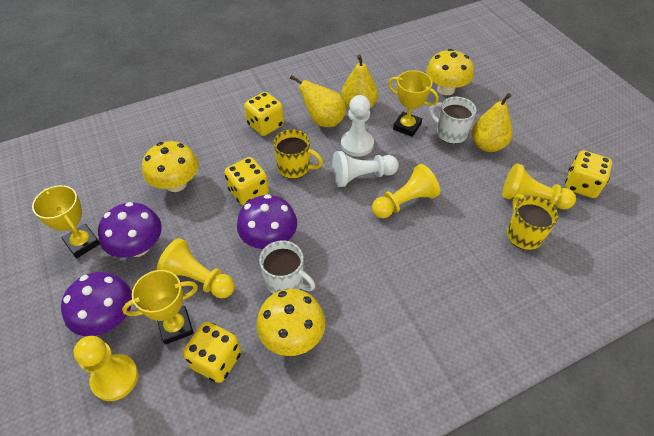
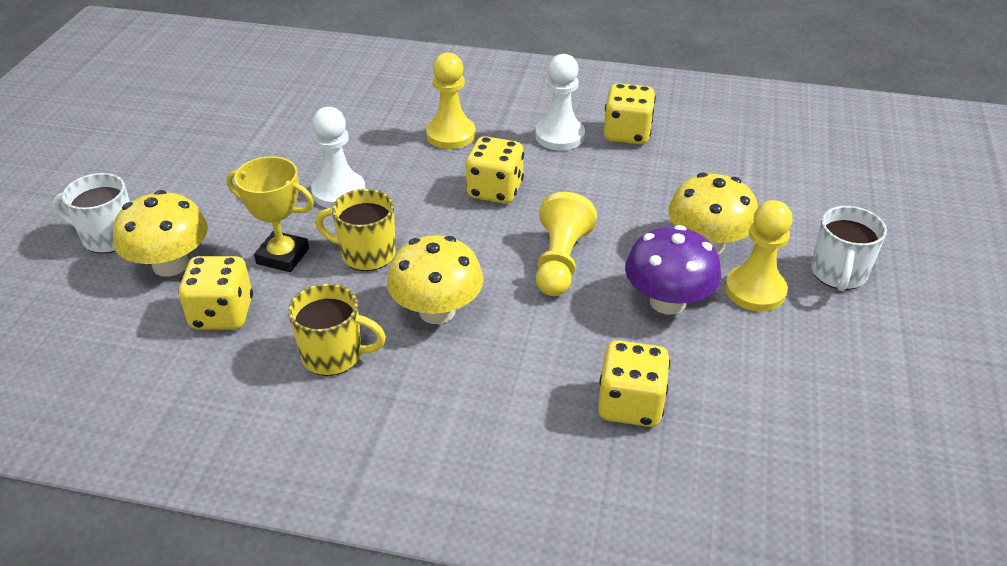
purple mushroom: [61,272,132,336] [98,202,162,258] [237,194,297,249] = 3 -> [625,225,721,315] = 1
yellow pawn: [73,336,139,401] [157,238,235,299] [372,164,440,218] [502,163,576,210] = 4 -> [426,53,476,149] [536,192,597,296] [725,200,793,311] = 3
yellow pear: [290,75,346,127] [341,54,378,109] [472,93,513,152] = 3 -> none = 0
yellow trophy: [32,185,100,258] [122,270,198,345] [388,70,439,137] = 3 -> [226,156,314,272] = 1

